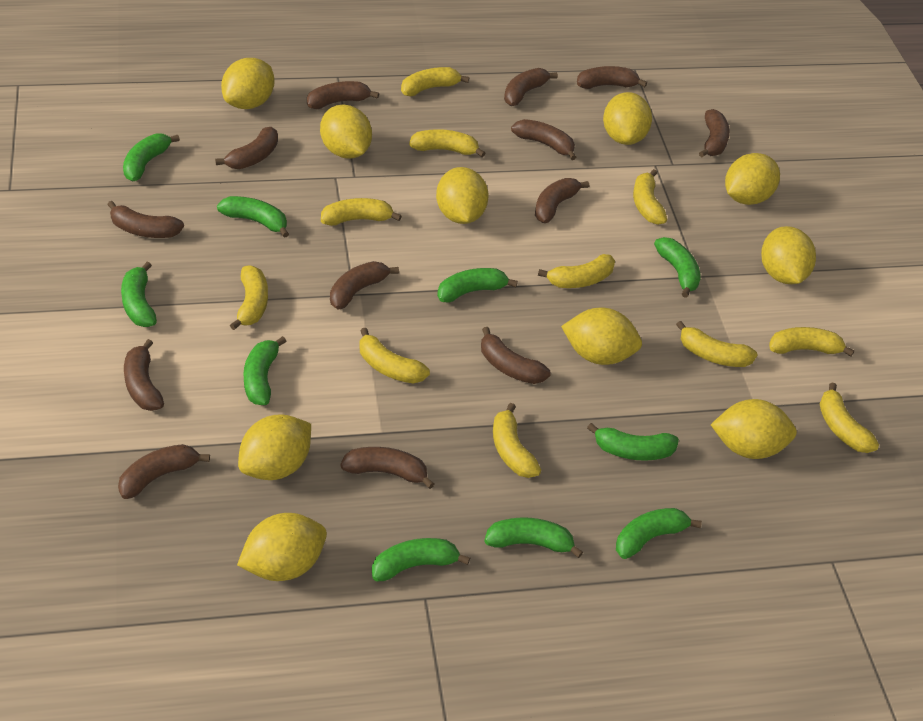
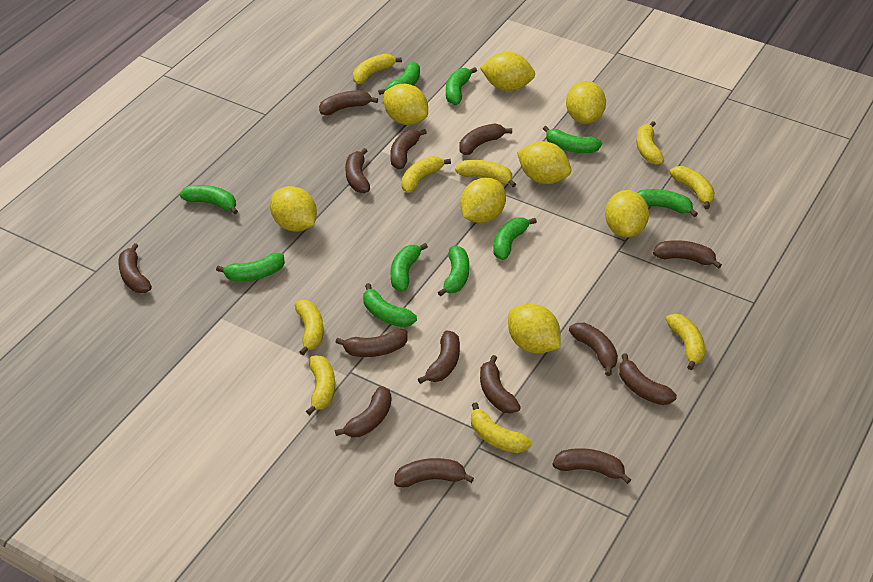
brown banana: [107,201,184,238] [118,444,210,499] [124,339,164,411] [215,127,278,169] [307,81,379,109] [330,261,399,310] [340,447,434,489] [481,327,551,384] [504,68,558,106] [511,119,576,160] [535,178,589,223] [577,66,647,89] [699,109,730,157] = 13 -> [118,243,152,293] [319,90,378,115] [335,386,391,437] [336,329,408,357] [345,148,370,193] [390,129,427,169] [394,458,474,487] [418,330,460,384] [459,124,512,155] [480,355,521,414] [552,448,631,484] [569,323,618,376] [619,354,677,405] [653,240,722,269] = 14
yellow banana: [230,265,268,330] [321,198,402,226] [359,328,430,383] [401,67,469,96] [409,129,485,157] [493,403,541,478] [538,254,615,288] [633,169,667,225] [676,321,758,367] [769,327,854,356] [820,382,879,453] = 11 -> [295,300,324,355] [306,355,335,415] [353,53,402,84] [401,156,451,193] [455,160,516,187] [471,402,532,453] [637,121,664,165] [666,314,705,370] [670,166,715,209] = 9
yellow lemon: [221,58,274,109] [237,513,327,581] [238,415,311,480] [320,104,372,159] [436,167,489,224] [561,308,642,365] [603,92,652,145] [711,399,797,459] [725,153,780,205] [761,226,816,284] = 10 -> [270,186,317,232] [384,84,428,125] [460,178,506,223] [480,52,535,91] [508,304,561,354] [517,141,571,184] [566,81,606,124] [605,190,649,238] = 8

